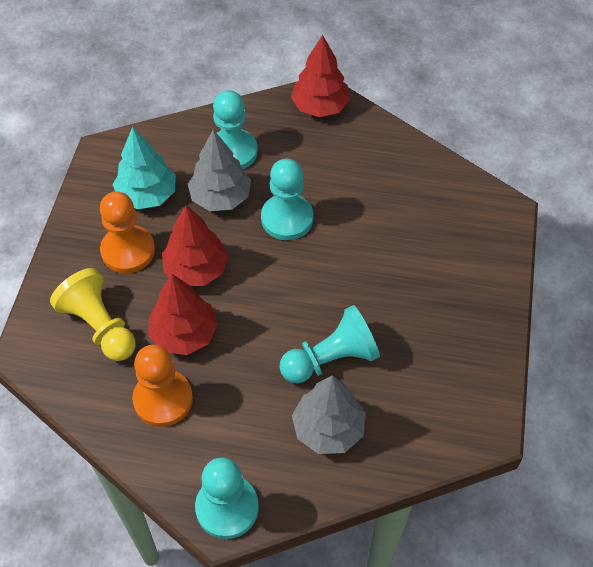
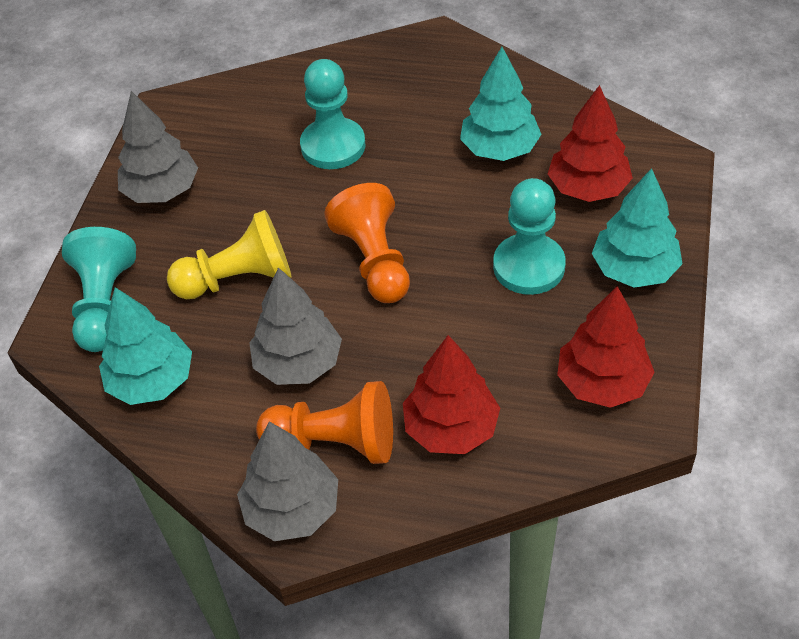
grey tree: [188,129,251,211] [292,375,366,454] = 2 -> [118,91,198,203] [237,421,338,541] [249,267,342,385] = 3
turquoise pawn: [195,457,259,539] [213,90,258,169] [261,158,314,240] [279,305,380,384] = 4 -> [62,227,136,352] [300,59,365,169] [493,178,566,295] = 3
turquoise tree: [113,127,176,209] = 1 -> [99,287,192,405] [460,47,541,161] [592,168,682,288] = 3

